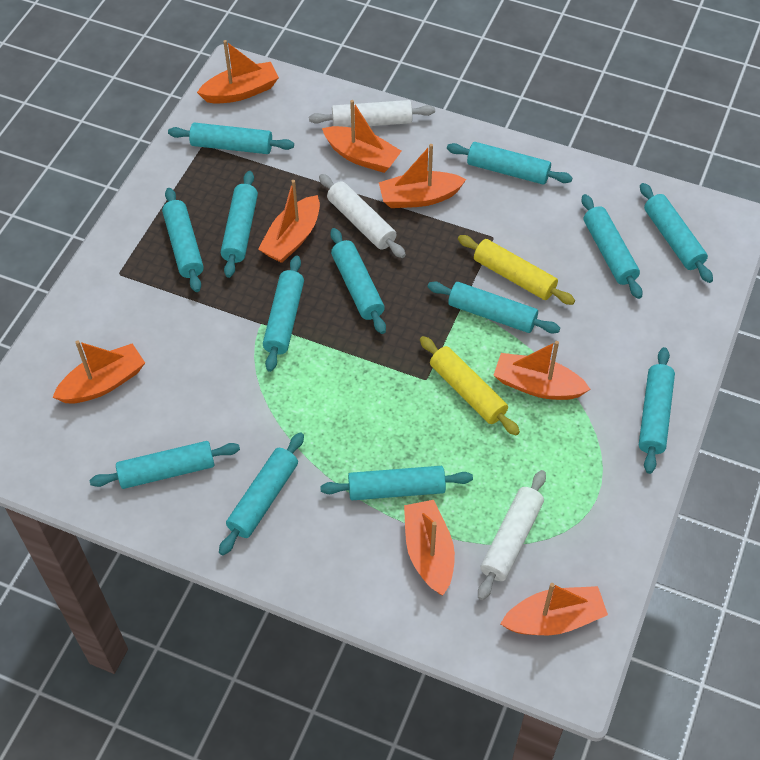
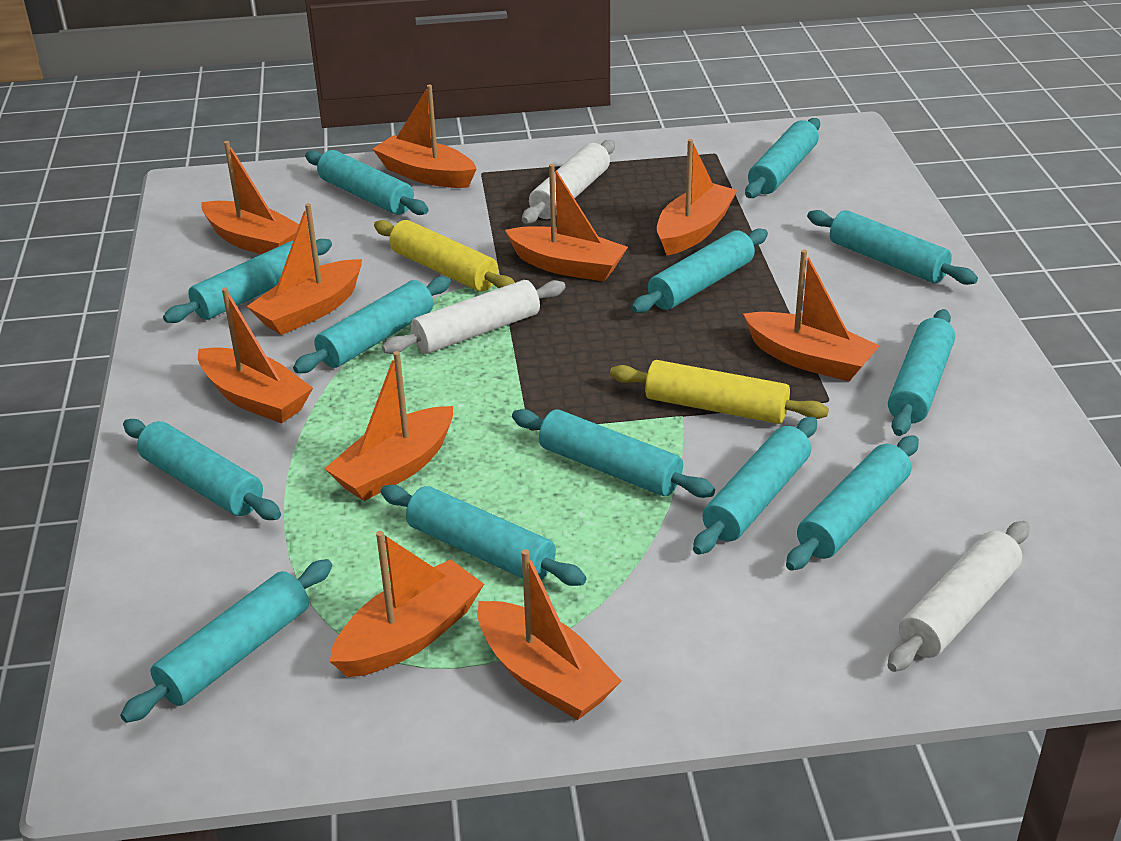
orange boat: [53,340,145,403] [197,40,279,103] [258,180,320,263] [322,100,402,173] [379,144,466,208] [404,500,455,595] [493,341,591,400] [500,583,608,635] = 8 -> [198,287,313,423] [201,141,299,254] [247,203,362,335] [324,351,453,501] [329,531,484,677] [373,84,476,188] [478,549,622,720] [505,164,628,282] [657,139,738,256] [743,250,880,381] = 10

